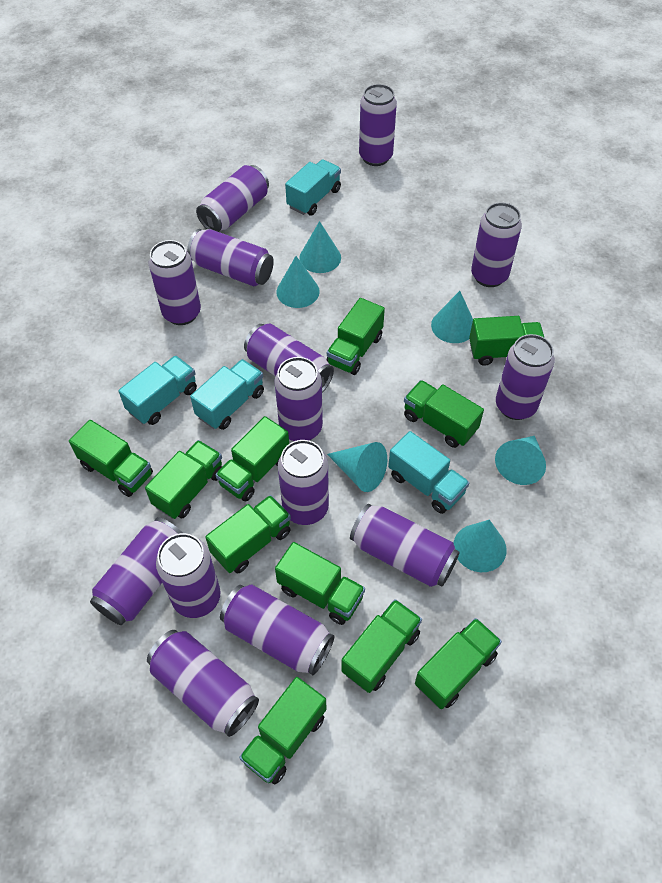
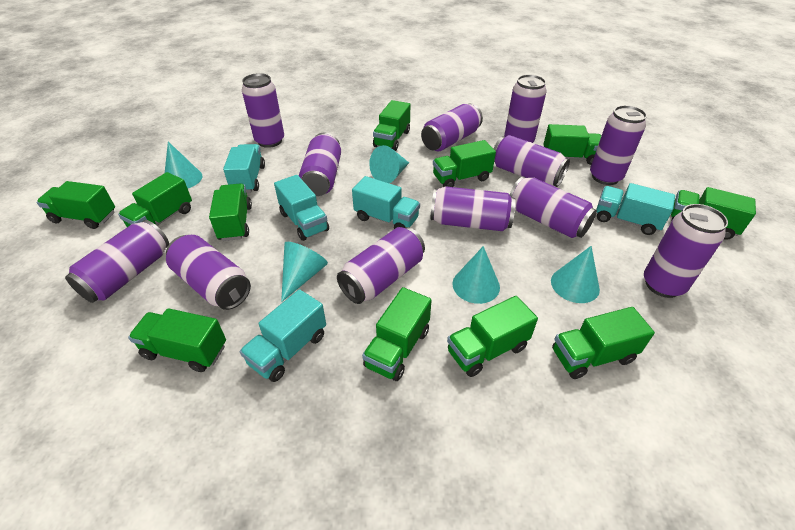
purple can: [90,517,183,625] [147,630,259,737] [149,240,201,325] [156,533,221,618] [187,229,274,286] [196,165,269,232] [220,585,334,675] [244,324,334,392] [274,357,323,441] [278,440,329,525] [350,504,460,587] [359,84,397,166] [471,202,522,287] [496,334,555,420] = 14 -> [65,220,169,303] [166,235,251,310] [242,73,284,148] [299,132,341,196] [337,227,425,304] [421,103,483,151] [431,186,516,231] [494,135,570,187] [504,74,547,143] [510,176,597,238] [590,105,647,185] [644,204,728,298] = 12
turquoise cone: [276,256,320,308] [299,221,341,273] [327,442,387,492] [431,291,473,343] [454,520,507,572] [495,436,546,485] = 6 -> [165,142,203,188] [281,242,328,302] [369,145,409,183] [452,246,500,304] [551,246,600,303] = 5
turquoise truck: [118,356,197,425] [190,359,264,430] [285,159,341,216] [388,431,469,514] = 4 -> [223,144,265,193] [240,289,326,382] [274,175,329,241] [352,176,420,229] [596,183,675,235] = 5

